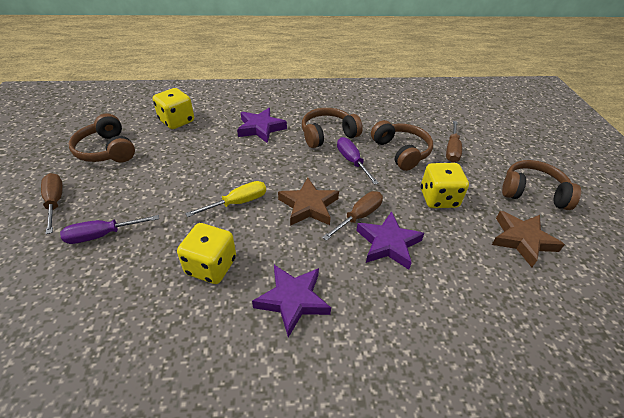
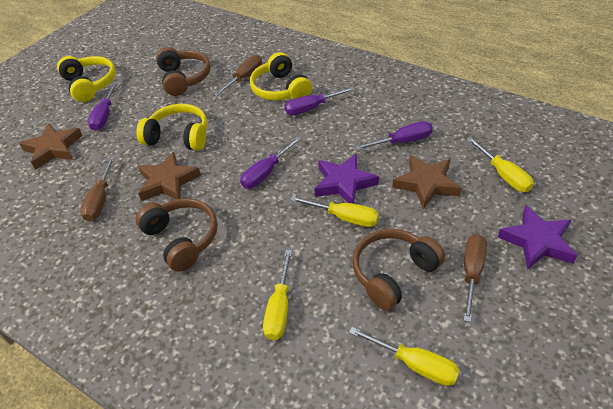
brown headphones: [69,113,135,162] [302,108,363,148] [371,120,433,171] [502,160,581,210] = 4 -> [136,198,218,272] [156,47,211,96] [352,229,445,311] = 3
brown star: [278,178,339,226] [492,211,565,267] = 2 -> [19,123,82,170] [138,152,201,201] [392,155,461,210] = 3
purple screwdriver: [60,215,159,244] [337,137,379,185] = 2 -> [88,82,118,131] [240,137,301,189] [285,87,355,115] [355,121,433,150] = 4
purple star: [237,108,287,143] [252,265,331,338] [356,211,424,270] = 3 -> [314,153,379,204] [498,205,577,270] = 2
yellow dice: [153,88,194,129] [177,223,236,284] [421,163,469,208] = 3 -> none = 0
yellow headphones: none = 0 -> [57,56,116,102] [136,104,207,151] [250,52,312,100] = 3
yellow screwdriver: [185,181,266,217] = 1 -> [263,249,292,340] [290,196,379,227] [349,327,460,386] [467,137,534,192] = 4

